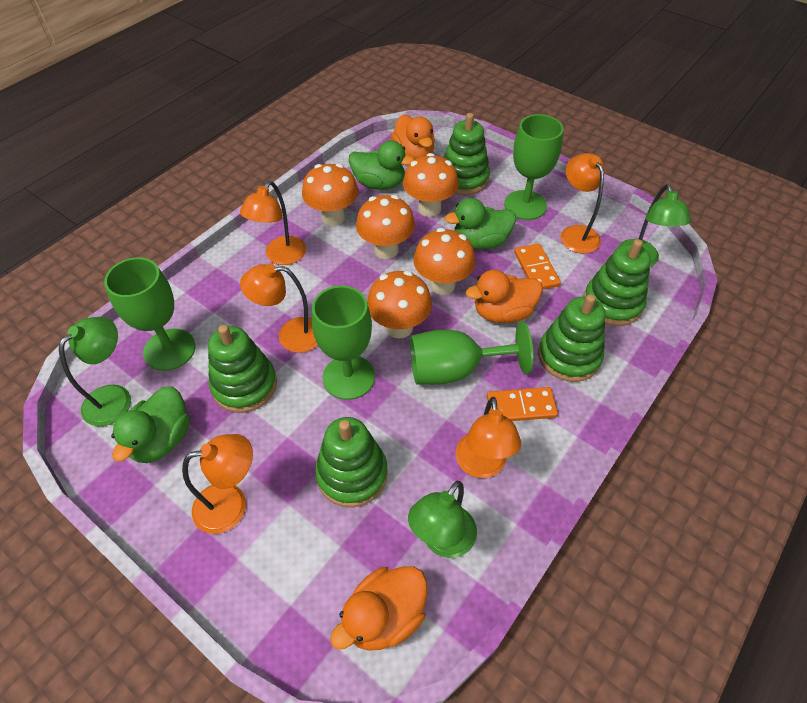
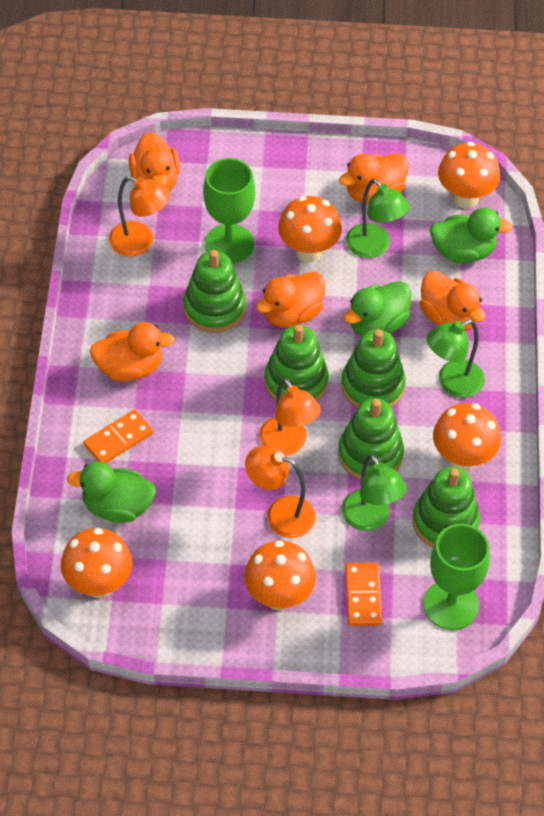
green goblet: [104,257,195,371] [312,286,375,400] [410,322,533,385] [504,114,563,220] = 4 -> [203,158,255,264] [423,524,490,630] = 2
orange duck: [330,566,427,651] [391,115,435,159] [466,270,543,323] = 3 -> [90,322,175,381] [129,132,180,191] [256,271,326,327] [339,153,409,204] [420,271,485,331] = 5
orange lamp: [182,434,253,534] [240,181,306,265] [240,264,318,353] [455,397,521,478] [561,153,605,254] = 5 -> [109,176,170,256] [245,446,316,538] [259,378,321,456] = 3

